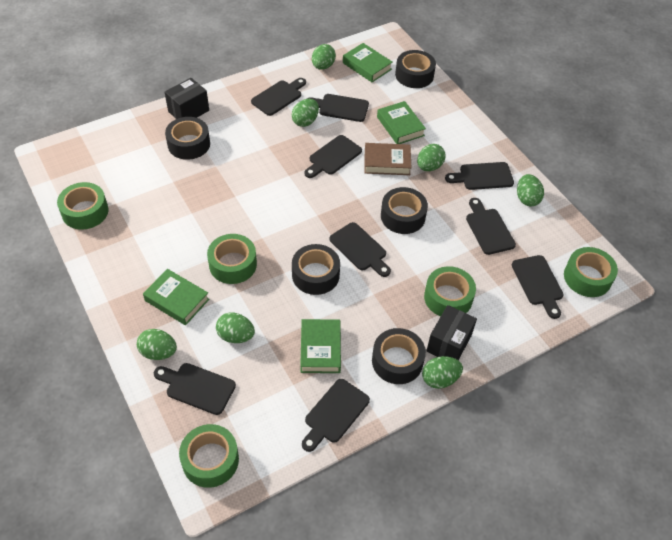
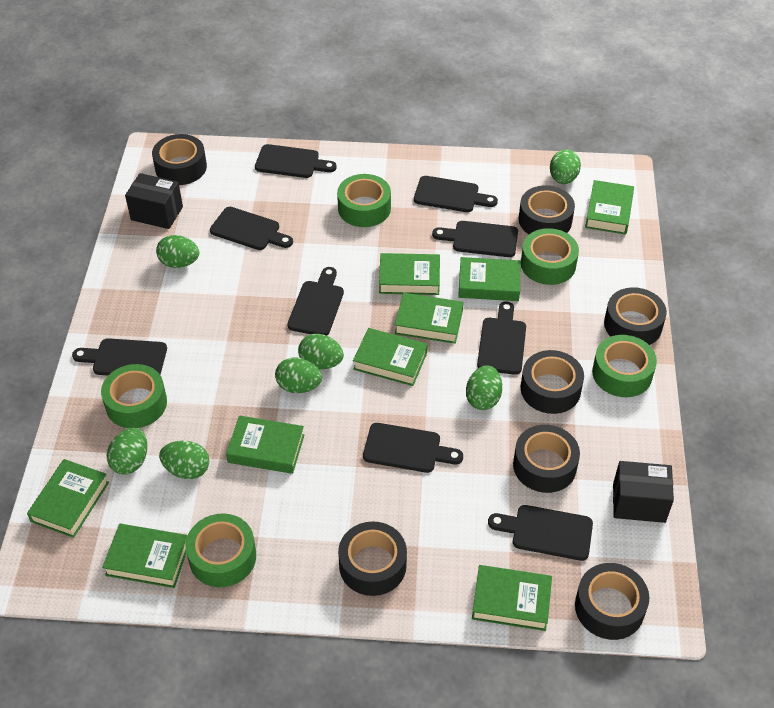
black tape: [165,117,210,160] [292,244,340,295] [372,328,426,384] [381,187,428,234] [395,50,436,88] = 5 -> [152,134,207,185] [338,521,407,596] [513,425,580,493] [519,185,575,234] [521,350,584,414] [575,563,649,640] [604,287,667,345] = 7
brown book: [364,143,411,175] = 1 -> none = 0
green book: [143,269,209,325] [300,319,341,373] [343,43,393,82] [377,101,426,144] = 4 -> [27,459,109,538] [102,524,188,588] [226,415,304,474] [353,328,428,386] [379,253,440,295] [395,293,463,344] [458,257,520,301] [472,565,552,631] [585,180,634,235] = 9

